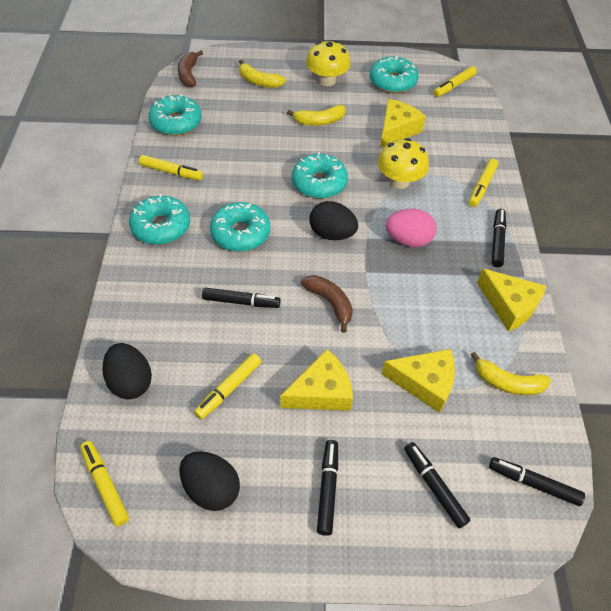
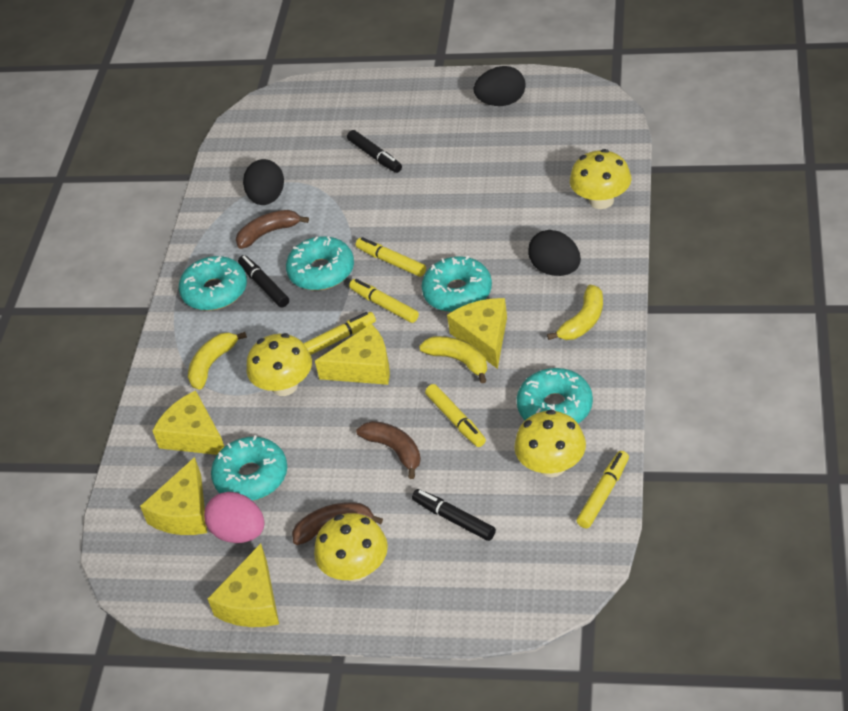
black marker: [202,288,281,308] [317,440,338,536] [404,442,470,528] [489,457,585,506] [492,209,506,267] = 5 -> [238,255,289,307] [347,130,402,173] [412,489,496,541] = 3
brown banana: [178,50,203,88] [301,275,353,333] = 2 -> [236,210,309,249] [292,502,383,545] [356,421,421,479] = 3
yellow cheese: [280,349,353,411] [380,99,426,148] [381,349,455,413] [477,269,546,331] = 4 -> [140,457,207,535] [152,390,224,455] [208,543,279,627] [315,324,390,385] [447,298,507,369] = 5
yellow mushroom: [306,40,351,86] [378,138,429,189] = 2 -> [246,333,312,396] [314,513,388,582] [514,410,586,477] [570,149,631,209] = 4

